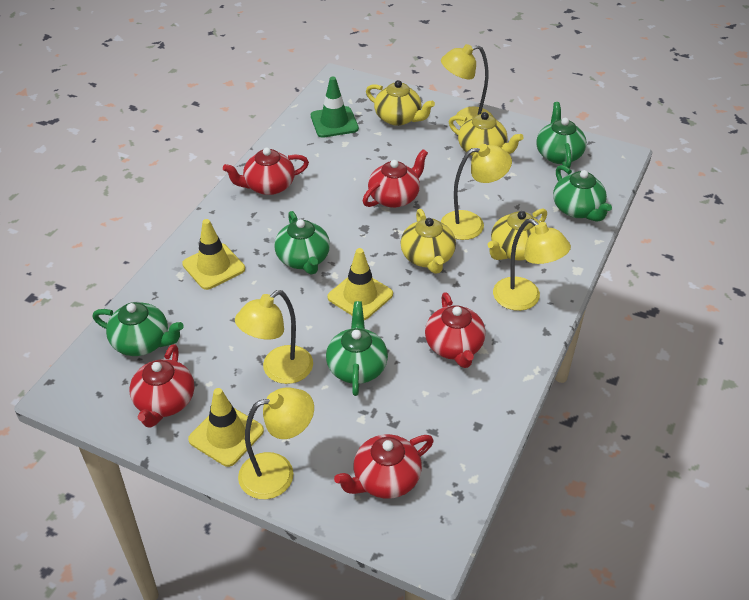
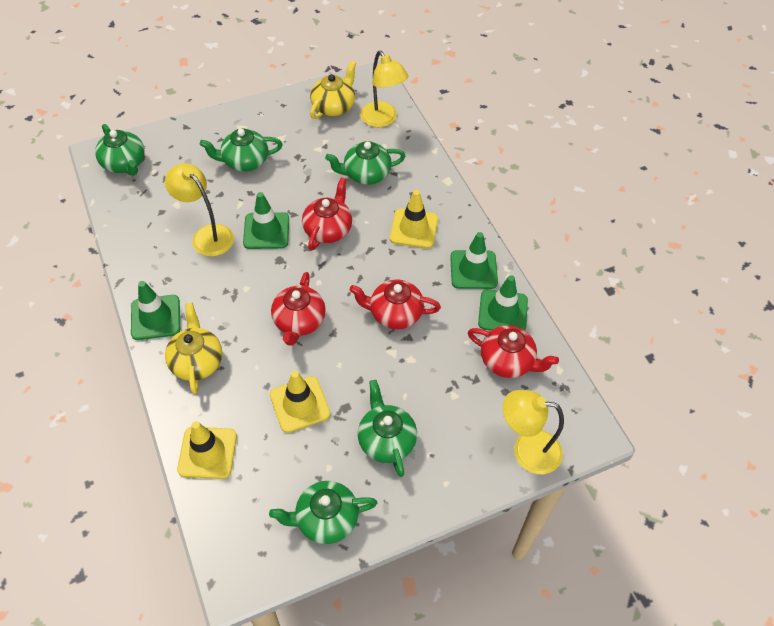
green traffic cone: [311,77,359,138] = 1 -> [131,281,180,340] [243,192,289,249] [450,232,498,289] [478,275,528,330] = 4
red teapot: [130,344,194,428] [223,148,309,195] [334,434,434,499] [363,149,428,208] [425,292,486,368] = 5 -> [271,272,326,346] [302,177,352,251] [350,280,441,329] [468,325,559,378] = 4
yellow lamp: [235,290,313,384] [238,387,314,499] [441,44,493,126] [441,144,512,240] [493,219,571,311] = 5 -> [165,163,234,257] [360,51,408,127] [503,390,564,474] = 3
yellow teapot: [366,80,435,126] [400,209,456,274] [449,112,524,156] [488,208,547,260] = 4 -> [165,303,222,394] [310,61,356,119] = 2

